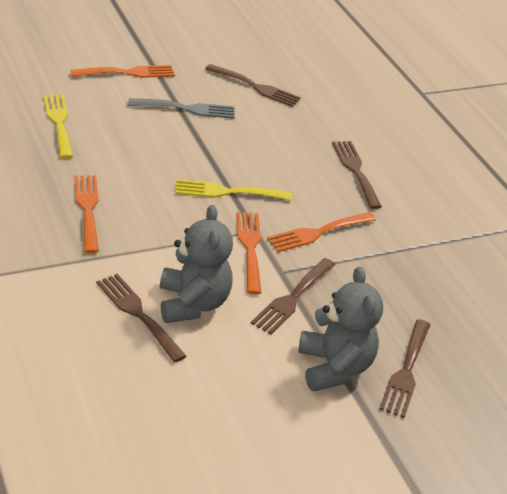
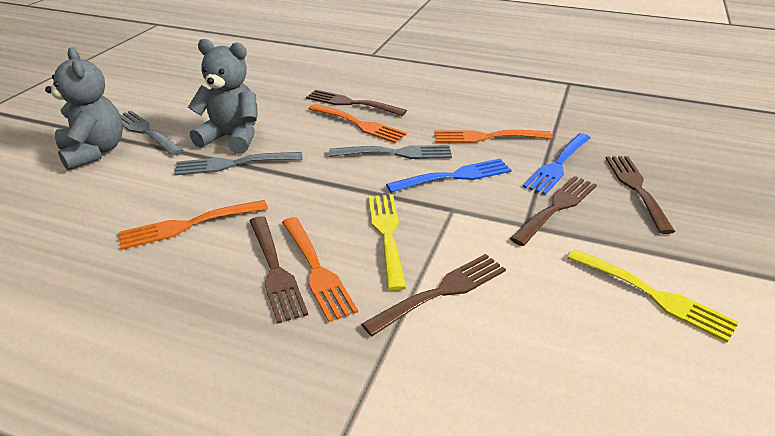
blue fork: none = 0 -> [386,159,512,193] [523,133,591,195] = 2
grey fork: [128,98,235,119] = 1 -> [120,111,183,156] [174,152,303,176] [329,145,452,159] = 3

